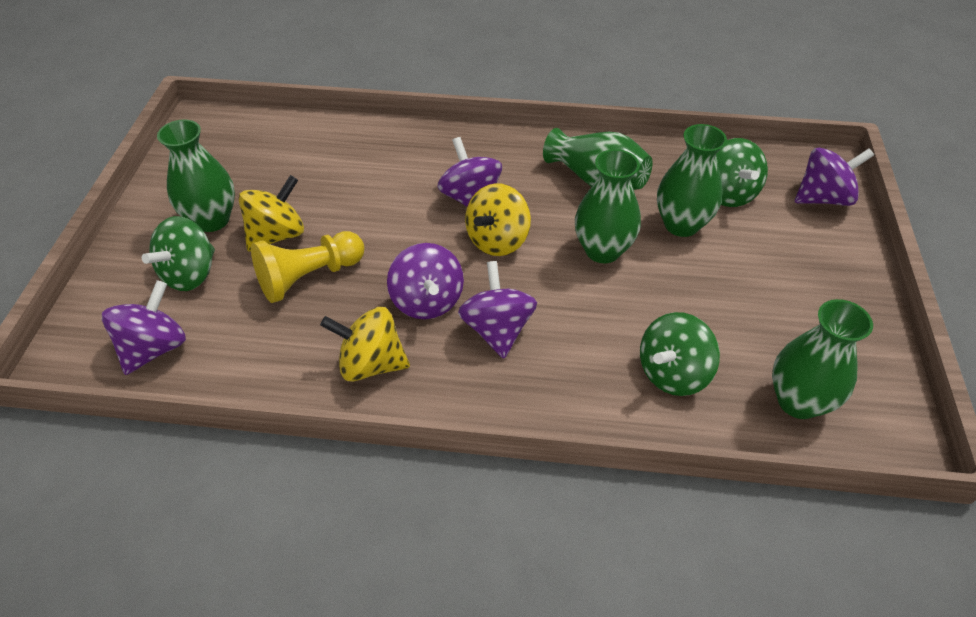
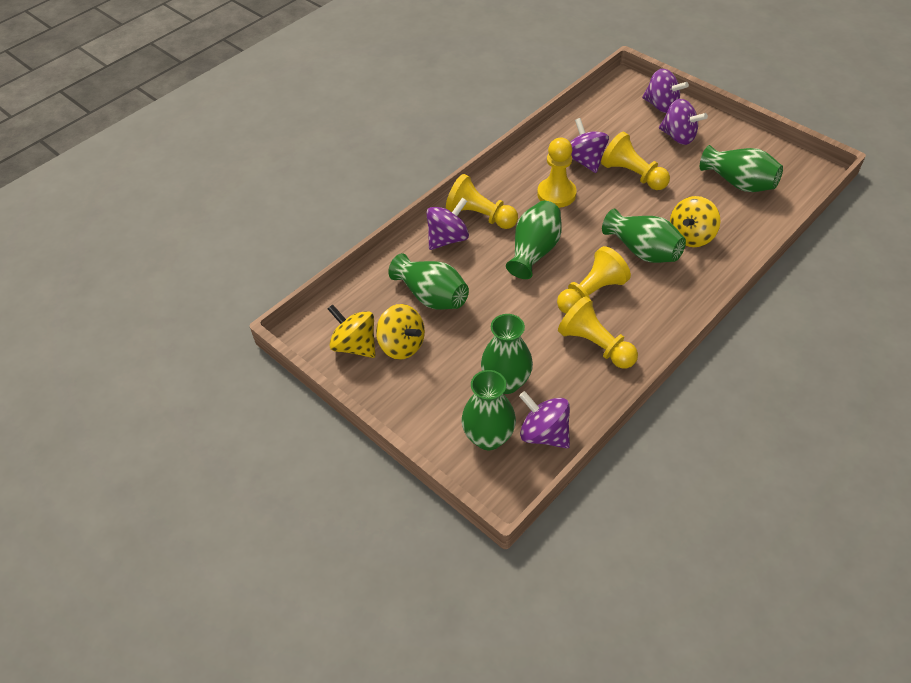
green spinning top: [142,216,215,291] [640,312,720,396] [716,138,768,207] = 3 -> none = 0
green vase: [157,119,235,232] [543,128,653,190] [575,149,641,263] [657,124,727,237] [772,299,873,419] = 5 -> [388,253,469,310] [462,370,516,450] [481,314,533,394] [506,201,562,279] [602,209,686,263] [700,145,783,192] = 6
yellow pawn: [251,231,364,303] = 1 -> [446,174,518,229] [537,138,577,208] [557,246,631,314] [558,296,638,369] [601,132,670,190] = 5

